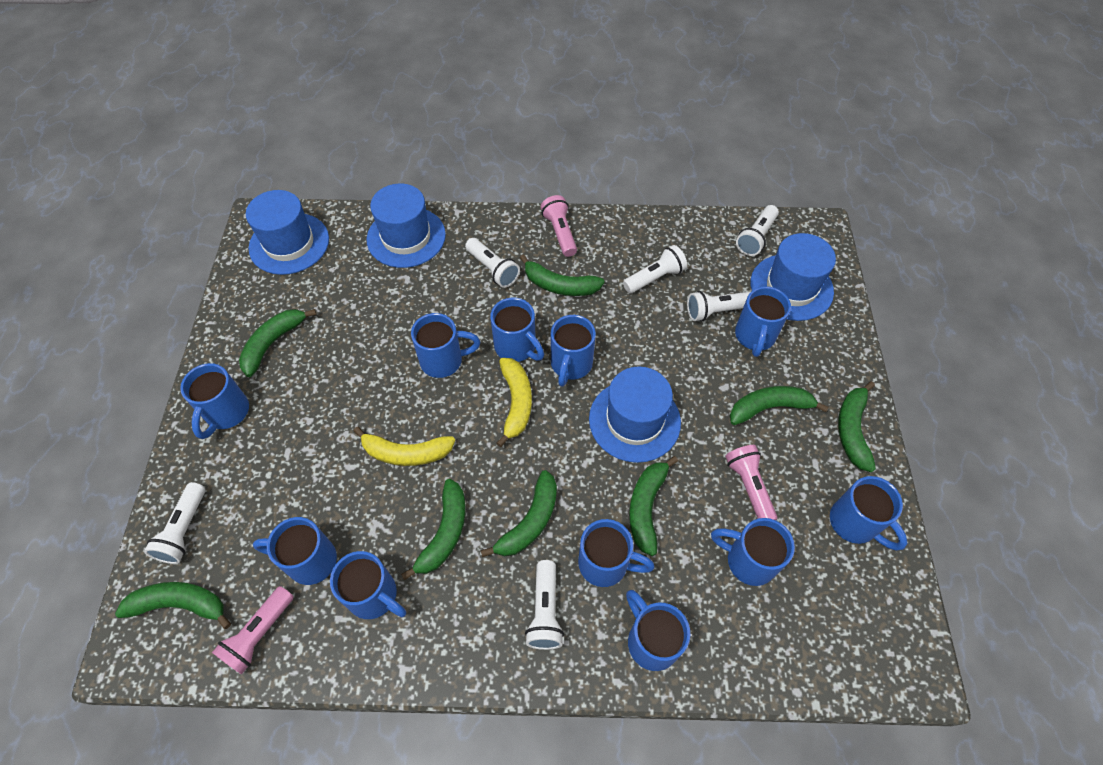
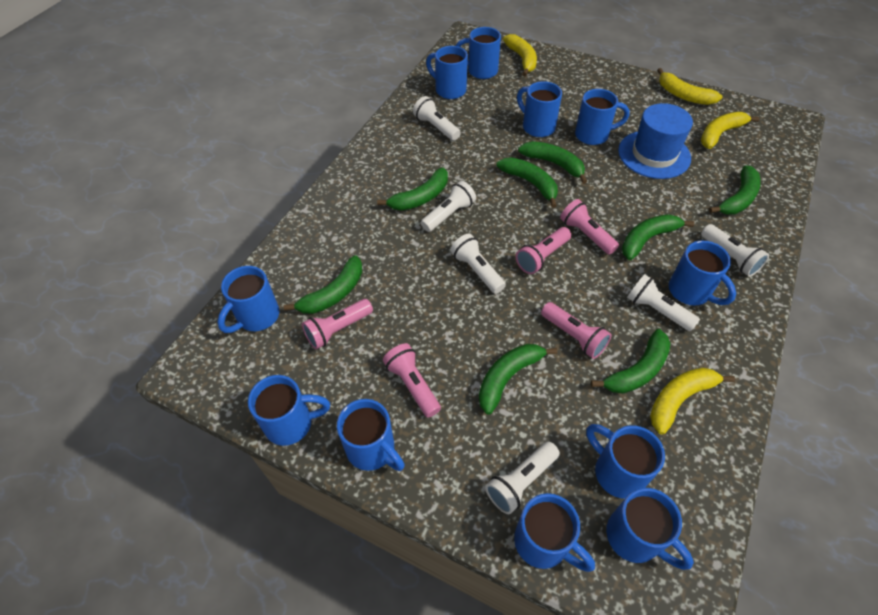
blue hat: [246,190,329,275] [366,183,446,268] [589,367,681,463] [751,233,836,321] = 4 -> [618,103,693,179] = 1
pink flashlight: [212,586,294,675] [541,195,577,257] [725,445,777,520] = 3 -> [302,299,373,349] [383,343,441,418] [516,227,571,274] [541,302,612,359] [560,199,619,255] = 5
yellow banana: [353,427,455,466] [496,358,532,447] = 2 -> [503,34,537,76] [650,368,735,435] [657,68,723,105] [701,112,760,149] = 4

